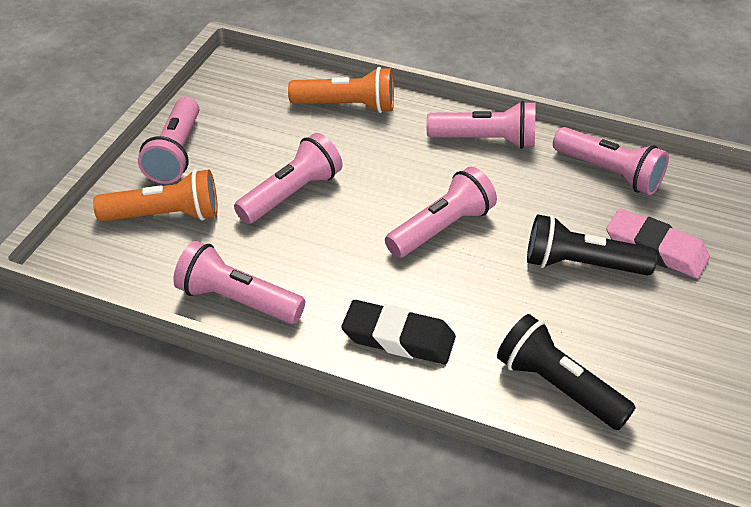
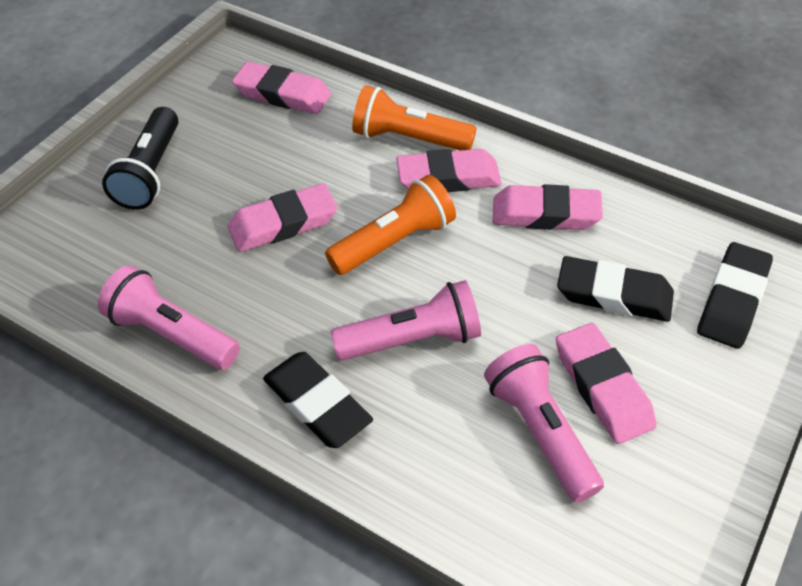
black eraser: [342,300,456,364] = 1 -> [263,352,373,448] [557,256,674,322] [697,242,773,349] = 3
black flashlight: [497,314,636,430] [527,214,657,276] = 2 -> [102,107,178,210] = 1
pink eraser: [606,208,710,278] = 1 -> [228,183,338,252] [232,62,331,114] [396,149,502,192] [493,184,603,230] [556,323,656,444] = 5
pink flashlight: [138,97,199,184] [173,241,305,324] [234,133,342,224] [385,167,497,258] [426,101,535,149] [553,127,669,195] = 6 -> [98,265,240,370] [331,280,481,361] [484,344,604,503] = 3

